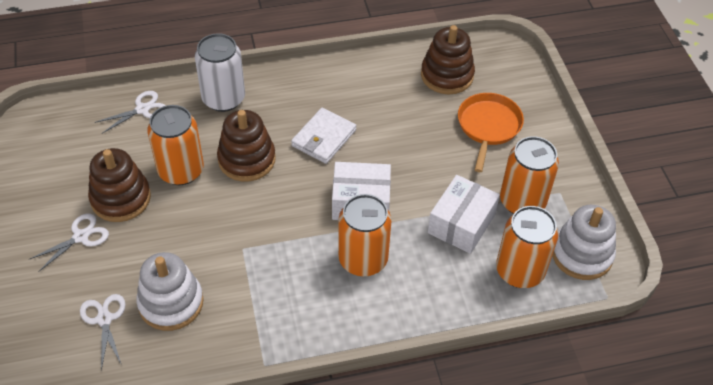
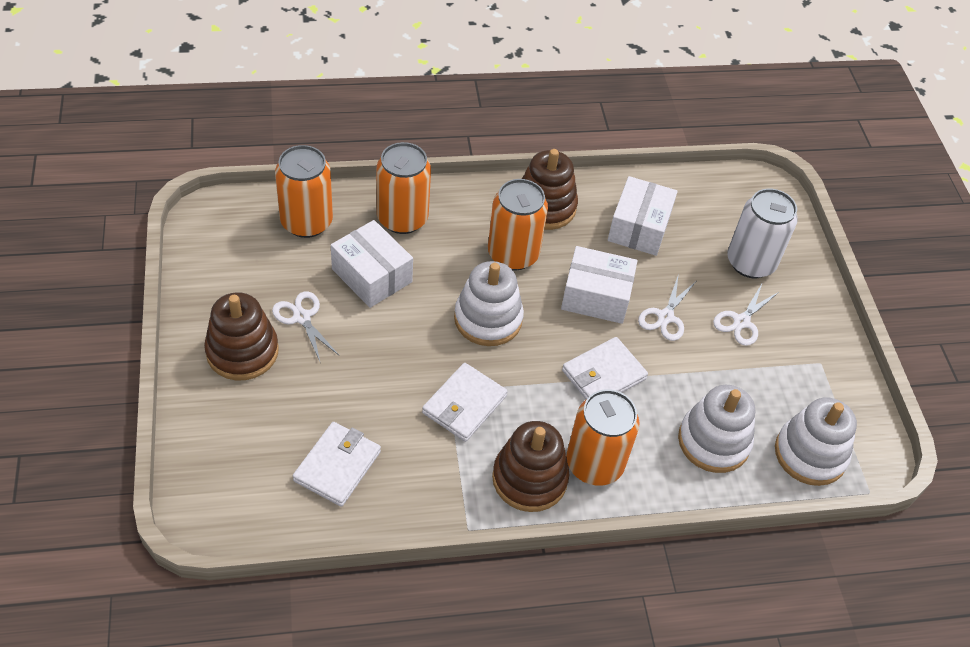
orange pan: [458,93,524,172] = 1 -> none = 0
white box: [332,162,391,220] [428,175,500,254] = 2 -> [331,220,413,308] [561,246,637,324] [608,176,678,256] = 3
white stacking toy: [136,252,204,331] [552,205,616,280] = 2 -> [454,261,524,346] [678,385,755,473] [775,398,857,486] = 3
white wallet: [291,108,356,164] = 1 -> [293,422,381,507] [422,363,508,442] [562,337,648,399] = 3

